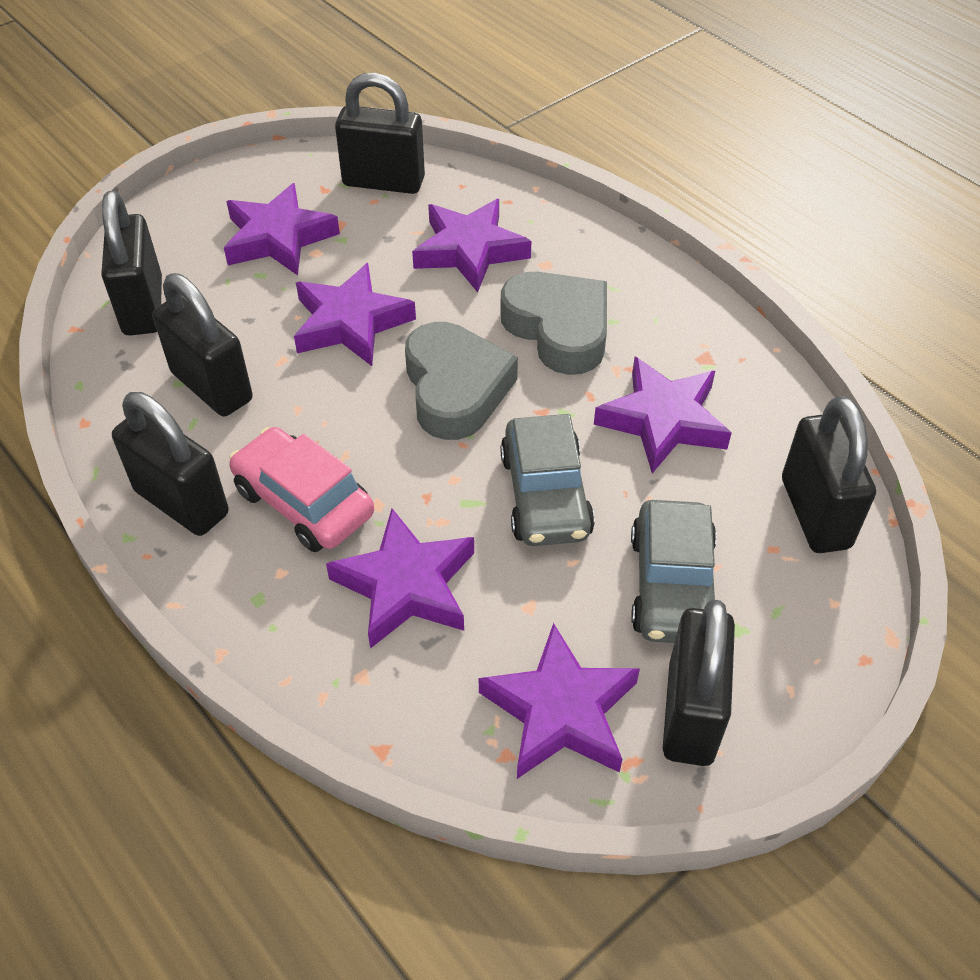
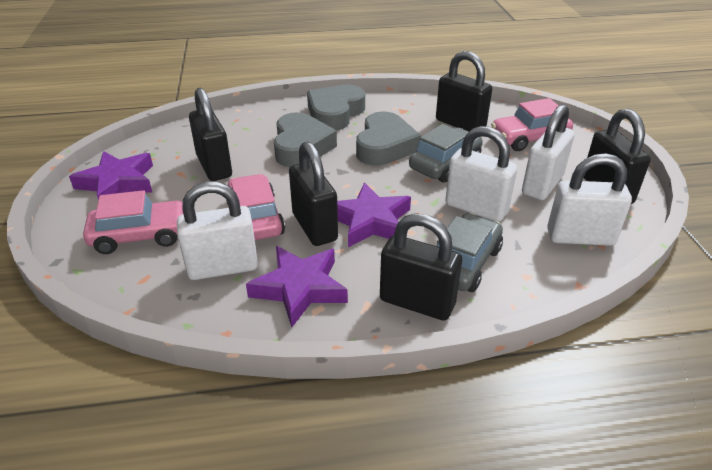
black padlock: [101,191,162,336] [112,392,229,536] [153,273,253,417] [335,72,425,194] [663,599,735,766] [782,396,876,553] = 6 -> [189,88,232,181] [289,141,338,246] [380,213,462,321] [436,51,492,131] [583,109,651,204] = 5
grey heart: [405,322,518,440] [500,271,607,375] = 2 -> [274,112,337,167] [307,84,365,131] [356,111,421,166] = 3
pink car: [229,427,374,552] = 1 -> [83,190,183,254] [226,174,285,240] [491,98,573,151] = 3
purple star: [224,183,340,275] [294,263,416,366] [326,509,474,649] [412,199,531,292] [479,623,640,779] [594,357,732,474] = 6 -> [69,151,153,200] [246,246,348,327] [337,182,411,248] = 3
white padlock: none = 0 -> [177,182,258,280] [445,126,517,222] [522,104,574,200] [547,153,632,246] = 4

